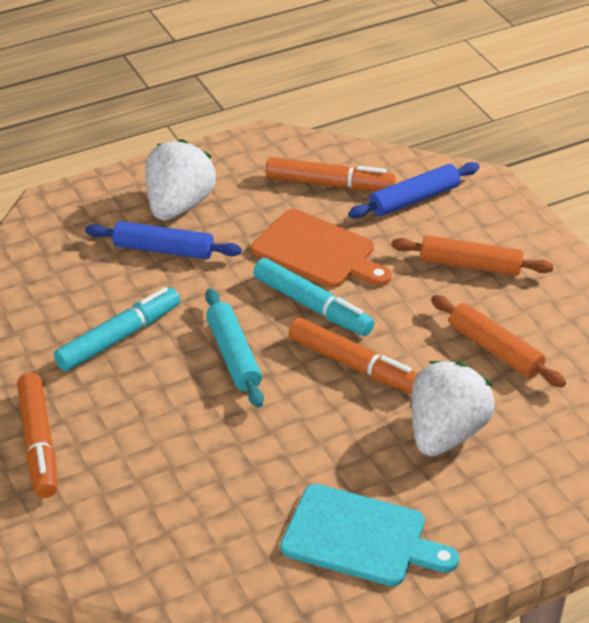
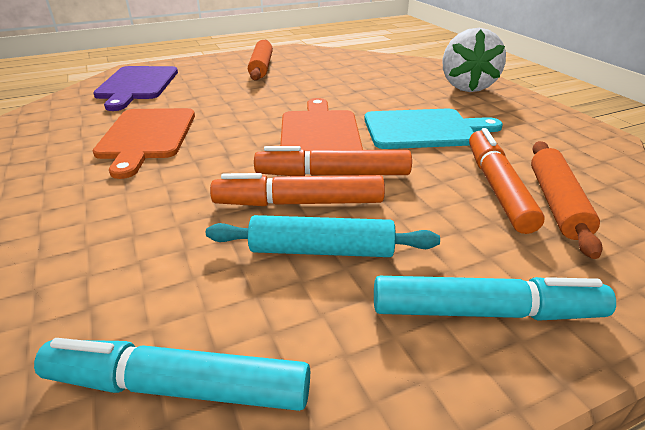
blue rolling pin: [85,221,242,259] [348,162,480,219] = 2 -> none = 0
orange cutting board: [251,209,392,288] = 1 -> [93,108,195,179] [280,98,363,151] = 2
purple cutting board: none = 0 -> [93,66,178,111] = 1
white strawberry: [146,139,216,221] [412,361,495,456] = 2 -> [442,28,506,92] = 1

